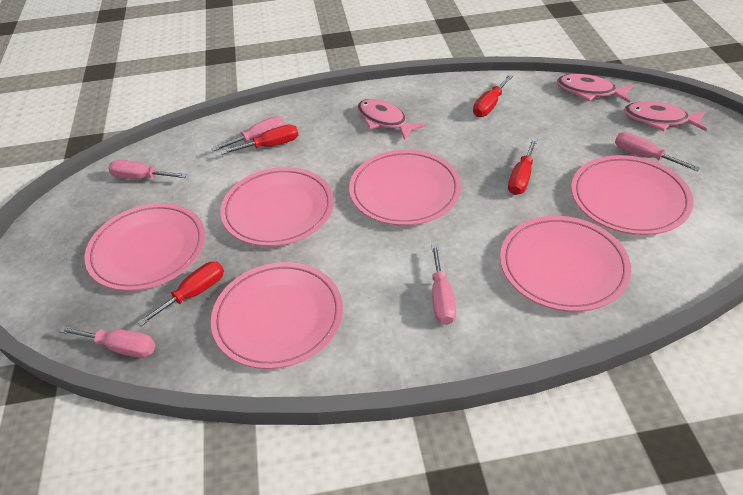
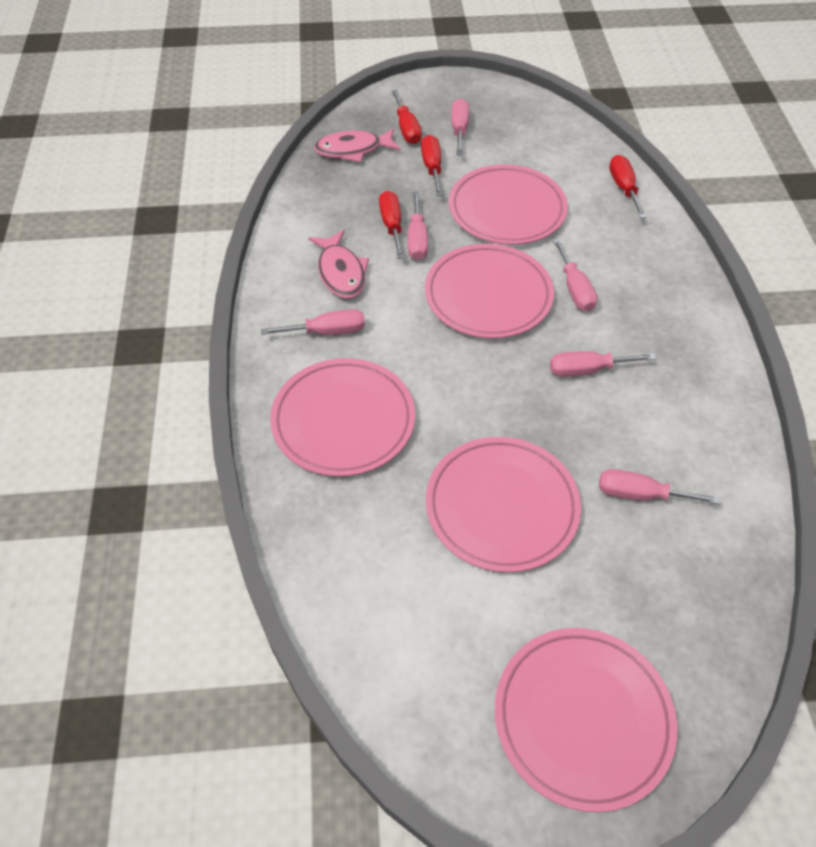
pink fish: [357,99,426,140] [557,74,634,103] [624,101,707,131] = 3 -> [308,230,369,299] [314,128,401,162] = 2
pink plate: [85,203,205,291] [211,262,343,369] [220,167,334,246] [349,150,461,226] [500,216,631,312] [571,155,693,235] = 6 -> [270,358,415,477] [425,244,554,338] [426,437,581,573] [449,164,568,245] [495,628,677,812] = 5
pink screwdriver: [58,326,155,358] [108,160,187,179] [211,116,285,152] [431,244,456,325] [615,132,700,172] = 5 -> [261,309,365,335] [408,192,428,260] [451,98,469,155] [550,351,656,377] [553,239,597,312] [599,469,720,505] = 6

